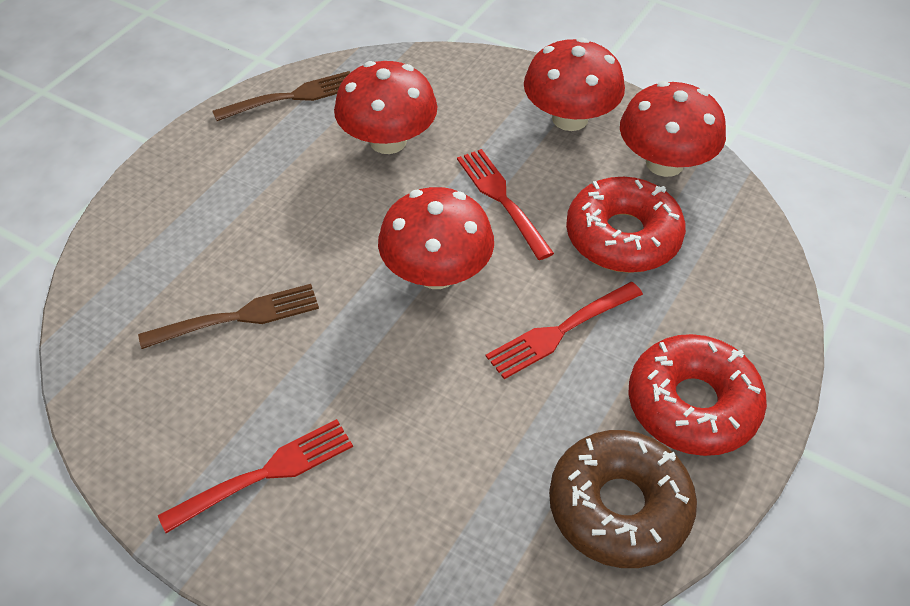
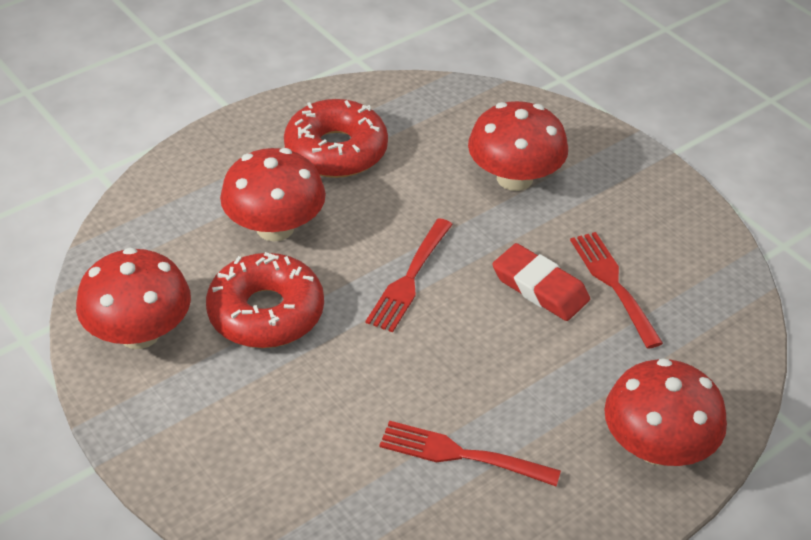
brown donut: [549,430,697,568] = 1 -> none = 0
brown fork: [138,284,319,349] [212,71,350,121] = 2 -> none = 0
red eraser: none = 0 -> [492,243,590,321] = 1

